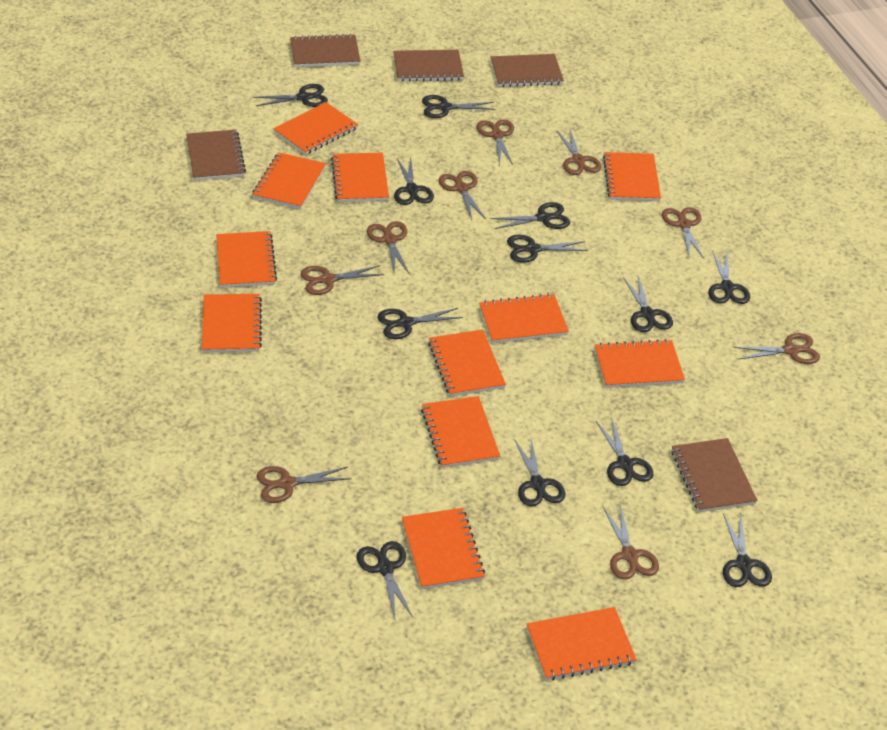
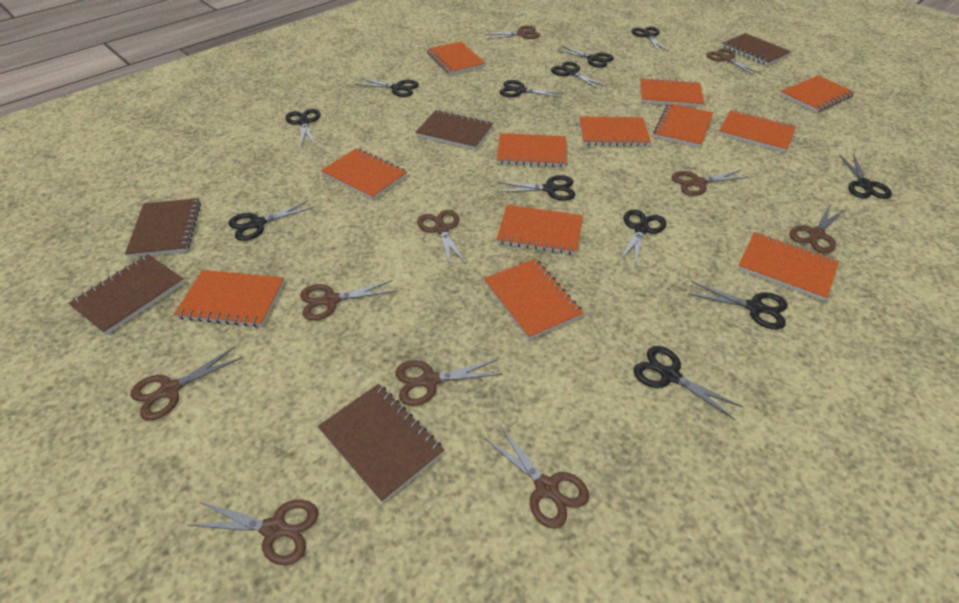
brown scissors: [257,466,351,503] [301,265,384,295] [367,221,409,275] [439,171,486,220] [476,119,514,165] [556,130,601,175] [603,505,659,580] [662,207,704,259] [734,333,820,364] = 9 -> [130,347,243,420] [189,500,318,565] [300,280,396,321] [395,359,502,406] [417,210,466,265] [484,25,540,40] [484,425,589,529] [671,170,749,196] [706,48,762,76] [790,205,846,253] = 10

